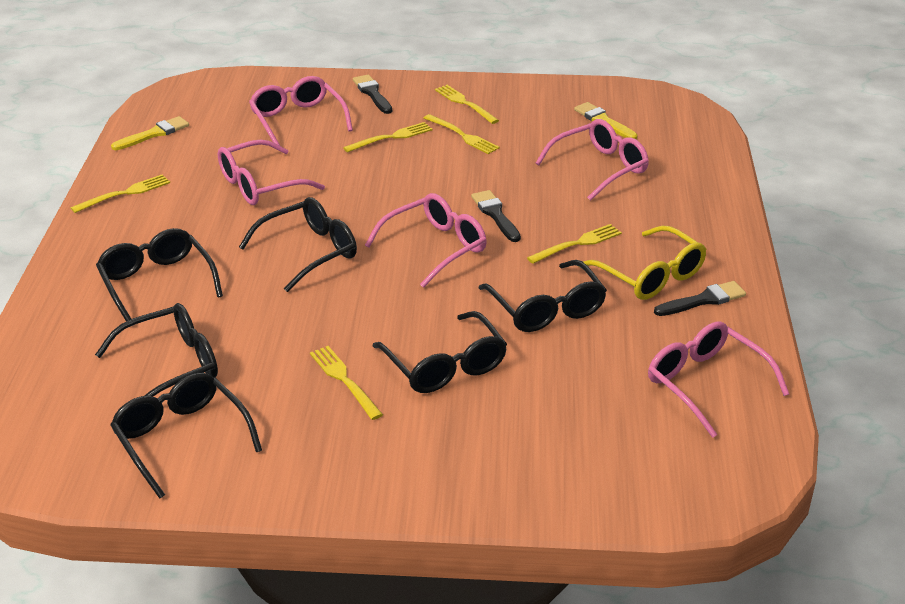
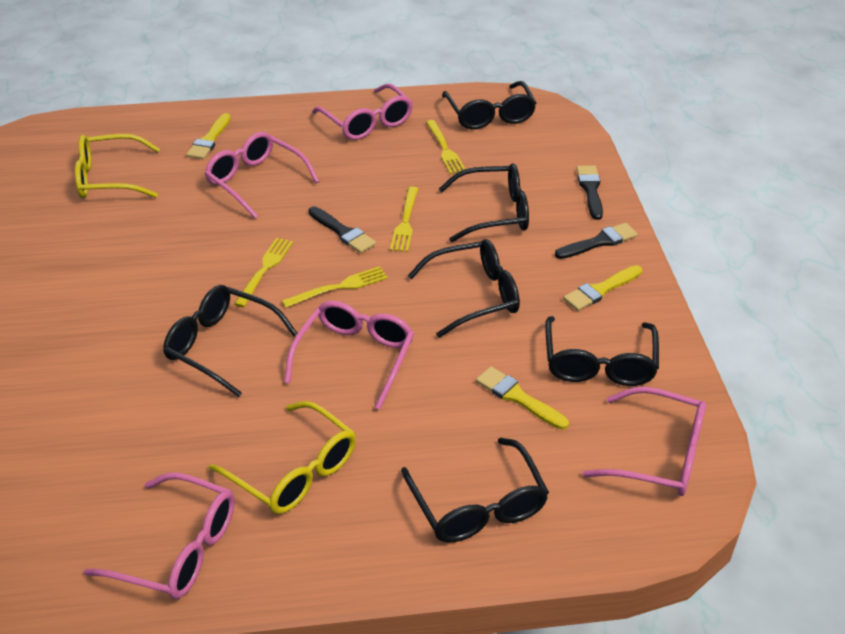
yellow brush: [111,116,189,150] [574,102,637,139] = 2 -> [186,113,231,159] [476,366,569,430] [563,265,642,311] = 3
yellow fork: [71,174,170,213] [310,346,383,420] [343,122,433,153] [424,114,500,154] [435,85,499,124] [527,224,622,264] = 6 -> [234,238,293,307] [282,266,388,308] [390,187,419,252] [426,120,465,174] = 4
yellow glasses: [580,226,707,300] = 1 -> [75,134,160,198] [209,401,356,514] = 2

